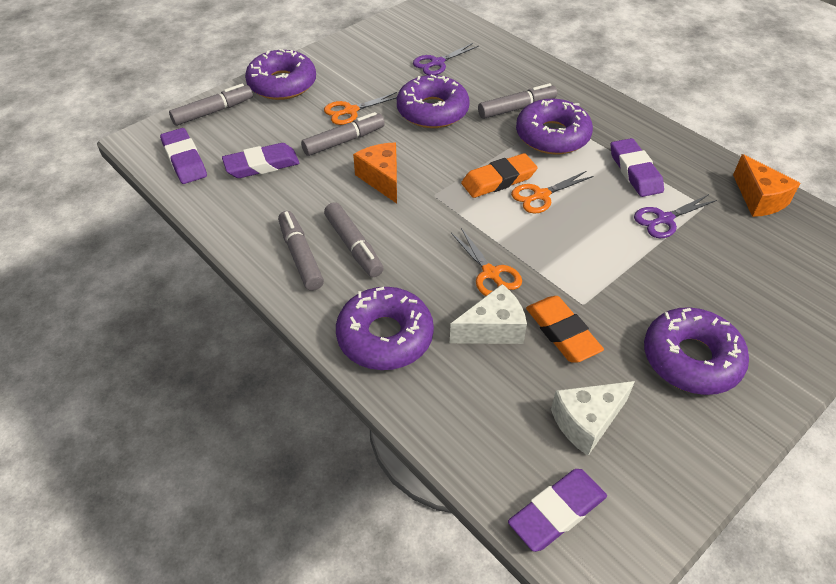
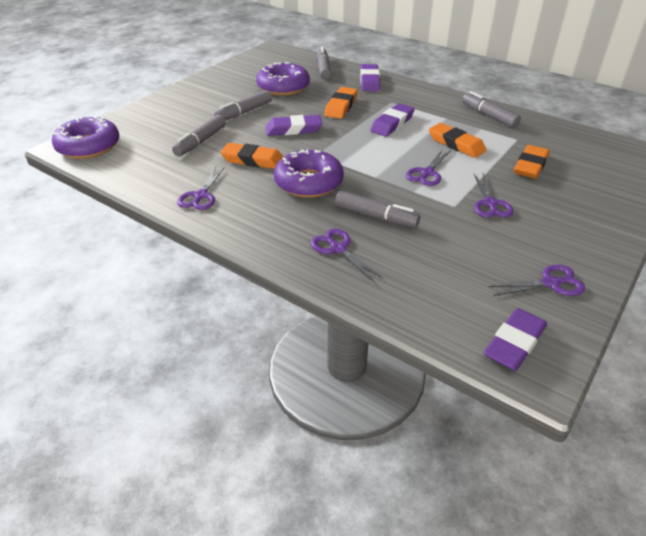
orange cheese: [353,142,397,203] [733,154,800,217] = 2 -> none = 0
orange eraser: [461,153,538,198] [526,296,604,362] = 2 -> [220,143,283,169] [324,87,357,119] [429,123,486,158] [514,145,550,179] = 4
orange scissors: [324,92,397,125] [451,228,522,296] [511,171,593,214] = 3 -> none = 0
purple donut: [245,49,316,100] [336,287,434,370] [397,75,470,128] [516,99,593,155] [644,307,749,395] = 5 -> [52,116,119,159] [256,62,310,96] [274,149,344,198] = 3
purple scissors: [413,43,479,75] [634,194,717,238] = 2 -> [177,167,225,210] [310,229,383,283] [406,150,451,186] [473,173,514,218] [488,265,585,296] = 5
white cheese: [450,284,527,344] [551,381,635,456] = 2 -> none = 0

